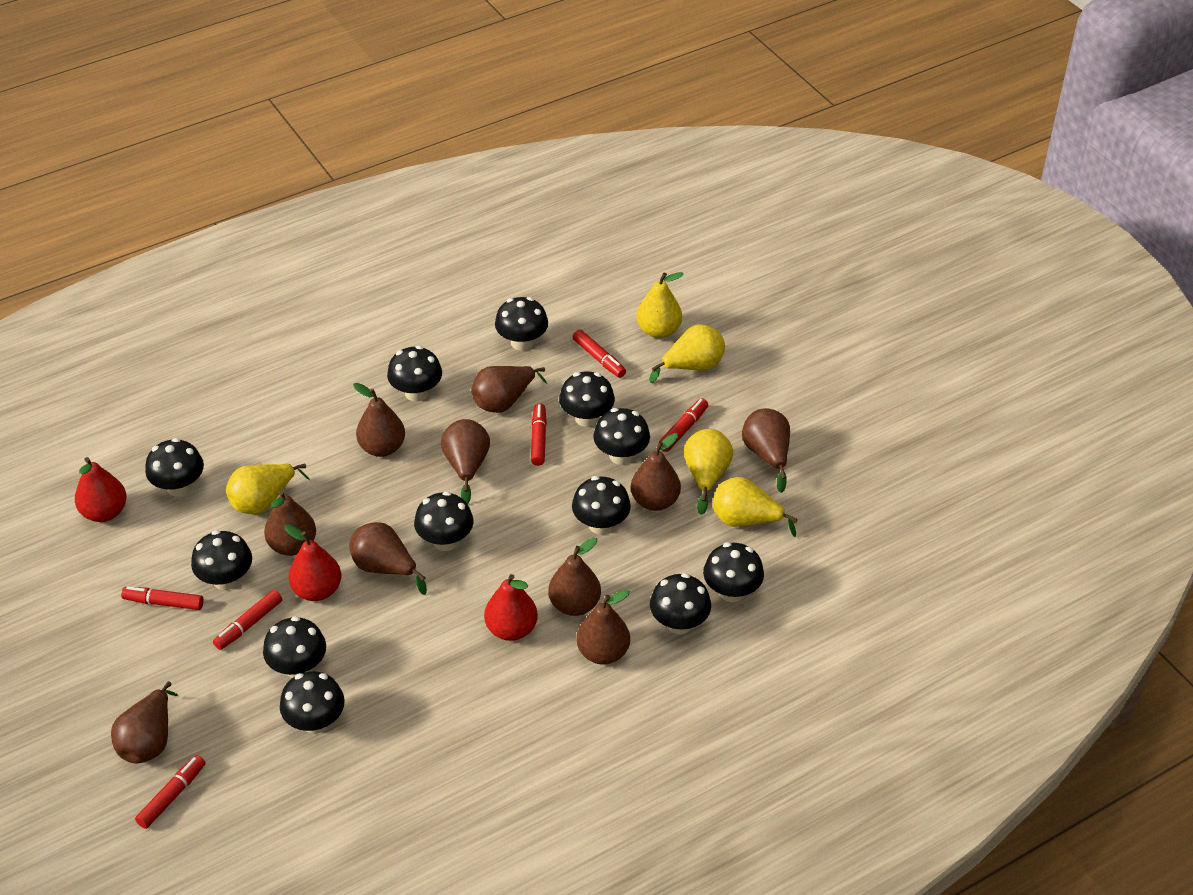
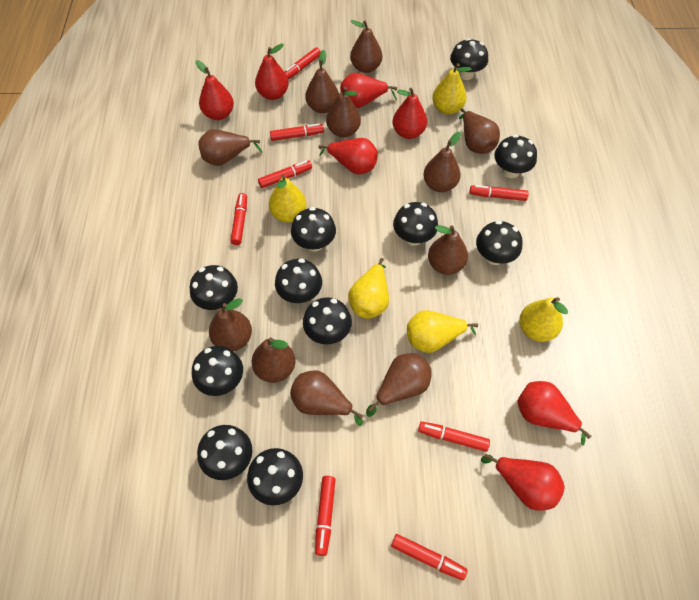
black mushroom: [145,438,204,497] [191,530,252,590] [263,616,326,678] [280,671,345,734] [387,346,442,402] [414,491,473,551] [495,297,548,351] [559,371,615,427] [572,476,631,535] [593,408,650,465] [650,573,711,634] [703,542,764,602] = 12 -> [190,265,238,310] [192,346,243,396] [197,425,252,480] [247,448,303,505] [275,259,322,303] [291,207,336,252] [303,297,352,344] [393,202,438,246] [450,38,488,80] [476,221,522,265] [494,135,537,178] = 11
brown pear: [111,681,178,763] [264,491,316,556] [350,522,427,595] [353,383,405,457] [441,419,490,504] [471,366,547,413] [548,537,601,616] [576,590,630,665] [631,433,681,511] [742,408,790,493] = 10 -> [198,129,263,166] [209,298,252,351] [252,337,295,383] [290,370,363,426] [306,50,339,113] [326,87,361,137] [350,20,382,73] [366,353,432,417] [423,132,461,192] [428,225,468,275] [459,108,500,154] = 11
red marker: [121,586,204,610] [135,755,206,829] [213,590,282,650] [531,403,547,466] [573,329,626,378] [659,398,708,452] = 6 -> [231,193,247,245] [258,160,312,188] [270,124,324,141] [284,47,321,79] [315,476,336,556] [391,534,468,580] [418,422,490,452] [470,185,529,201] = 8
red pear: [75,457,127,522] [284,524,341,601] [484,574,538,641] = 3 -> [196,60,234,120] [255,43,289,100] [319,138,378,174] [340,73,397,108] [392,88,427,139] [481,454,565,510] [517,381,591,446] = 7

